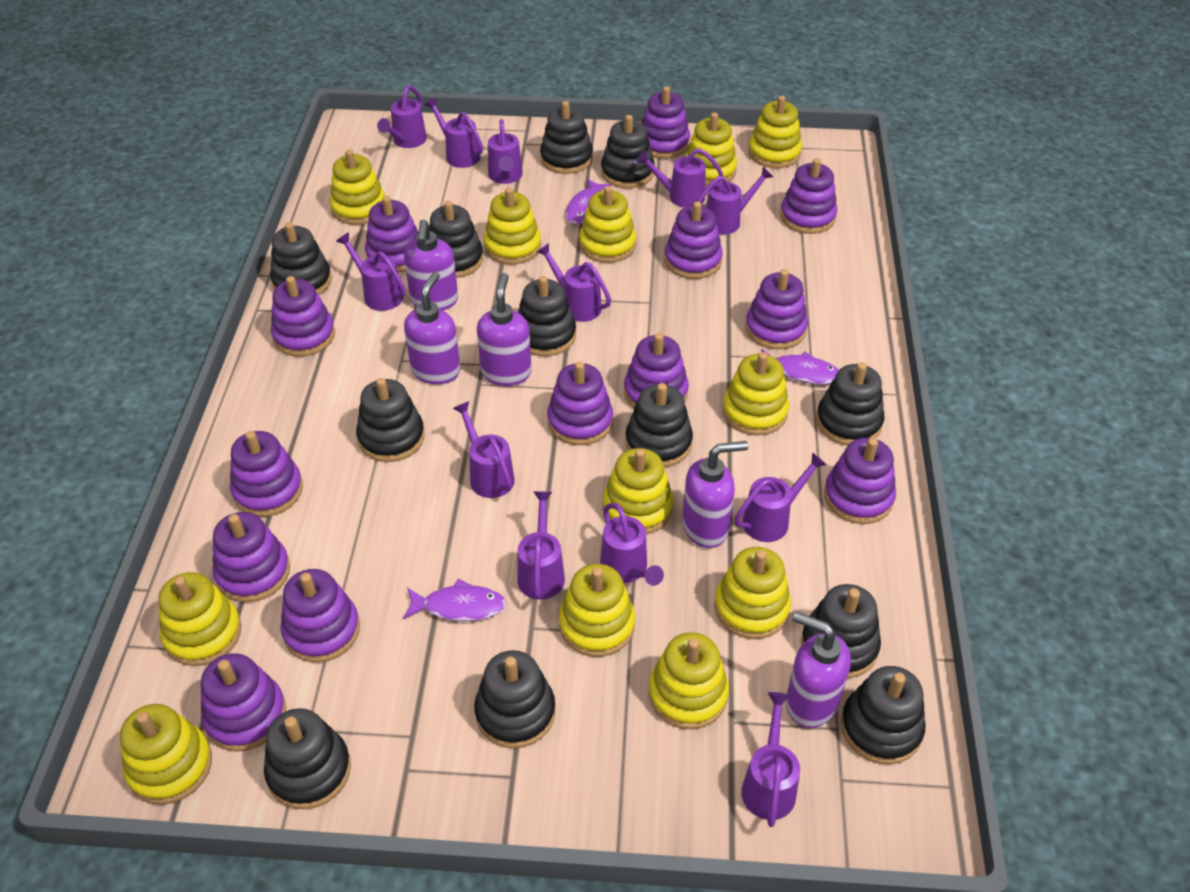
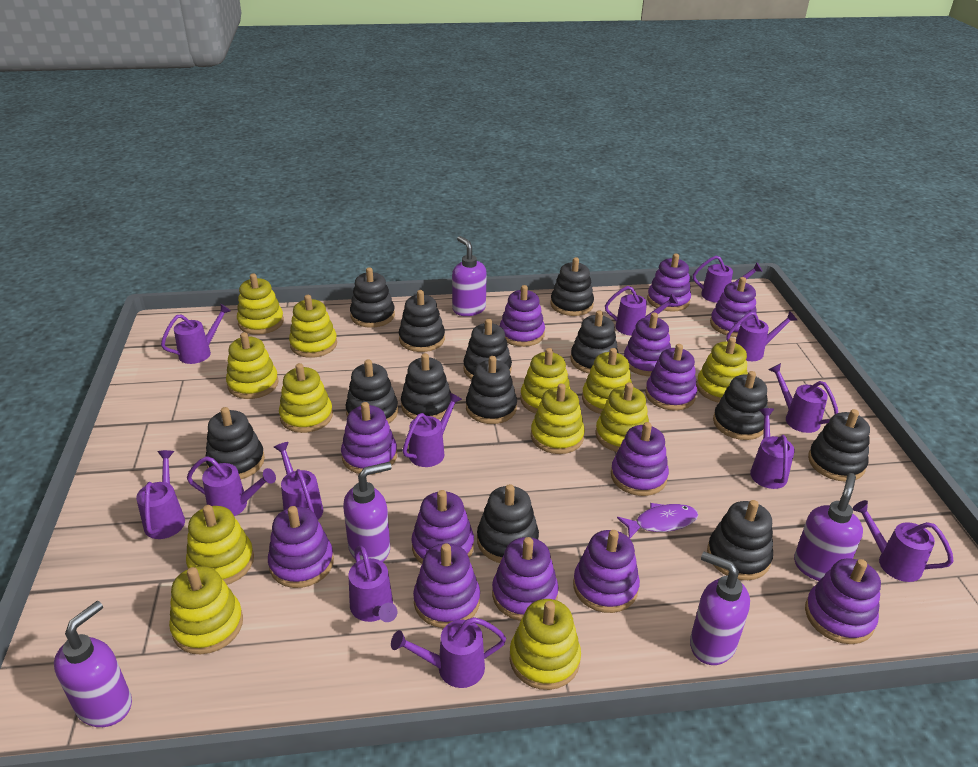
black stacking toy: [264,708,351,809] [270,222,332,295] [356,378,425,462] [429,201,483,278] [474,650,556,748] [518,276,576,356] [540,101,593,174] [601,115,655,188] [626,383,693,467] [801,584,881,678] [816,362,884,446] [841,666,926,765] = 12 -> [205,407,265,479] [345,359,398,424] [350,267,395,328] [399,290,445,352] [401,353,451,419] [463,319,512,380] [466,356,517,424] [477,484,539,563] [550,257,594,316] [570,311,618,373] [707,500,773,580] [713,371,768,440] [808,409,870,482] = 13
purple fish: [403,578,506,621] [565,179,612,225] [761,349,839,385] = 3 -> [617,503,698,538] = 1
purple watering can: [336,232,406,311] [377,85,427,148] [424,97,483,168] [453,401,515,498] [488,119,523,184] [517,491,565,600] [537,243,611,322] [600,503,664,586] [636,148,723,208] [697,167,773,235] [734,453,827,542] [741,692,800,827] = 12 -> [136,450,185,539] [161,304,231,364] [187,456,276,516] [274,442,323,520] [349,546,398,622] [391,617,506,688] [402,393,462,467] [605,286,678,336] [693,256,762,303] [726,311,797,361] [750,408,795,489] [769,363,838,433] [853,500,954,582] = 13

